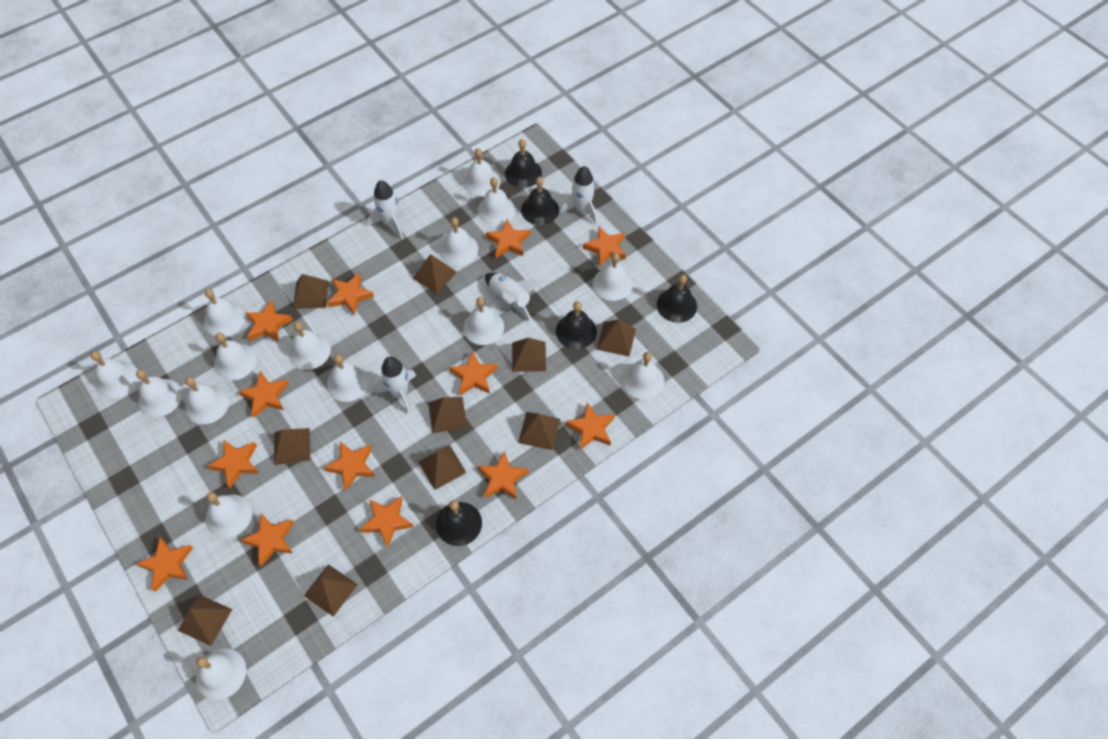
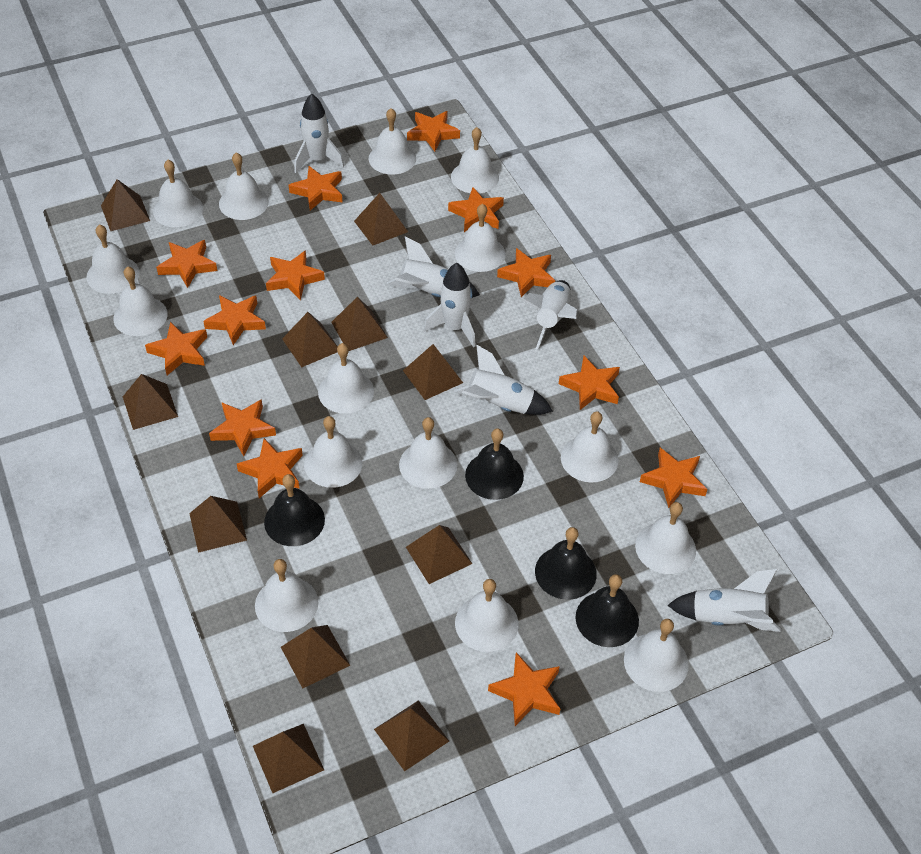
black bell: [436,500,482,546] [505,139,542,188] [521,177,559,225] [556,301,597,349] [657,275,697,323] = 5 -> [264,474,325,546] [465,428,524,500] [535,527,597,600] [576,574,639,647] = 4
brown pyramid: [178,595,232,646] [274,428,310,465] [293,274,329,309] [304,564,358,617] [412,254,457,294] [418,445,467,490] [428,397,467,433] [512,338,546,372] [518,412,560,450] [597,319,636,357] = 10 -> [101,179,150,231] [123,374,178,430] [189,496,247,553] [253,724,324,793] [281,625,350,688] [282,312,338,367] [331,297,388,351] [354,193,408,246] [374,700,449,771] [403,344,463,400] [406,525,472,584] = 11
white rocket: [368,180,403,239] [375,357,416,414] [485,273,542,322] [560,166,597,224] = 4 -> [294,94,344,173] [387,236,480,298] [424,263,476,347] [454,345,553,415] [522,280,578,349] [667,569,782,632] = 6

